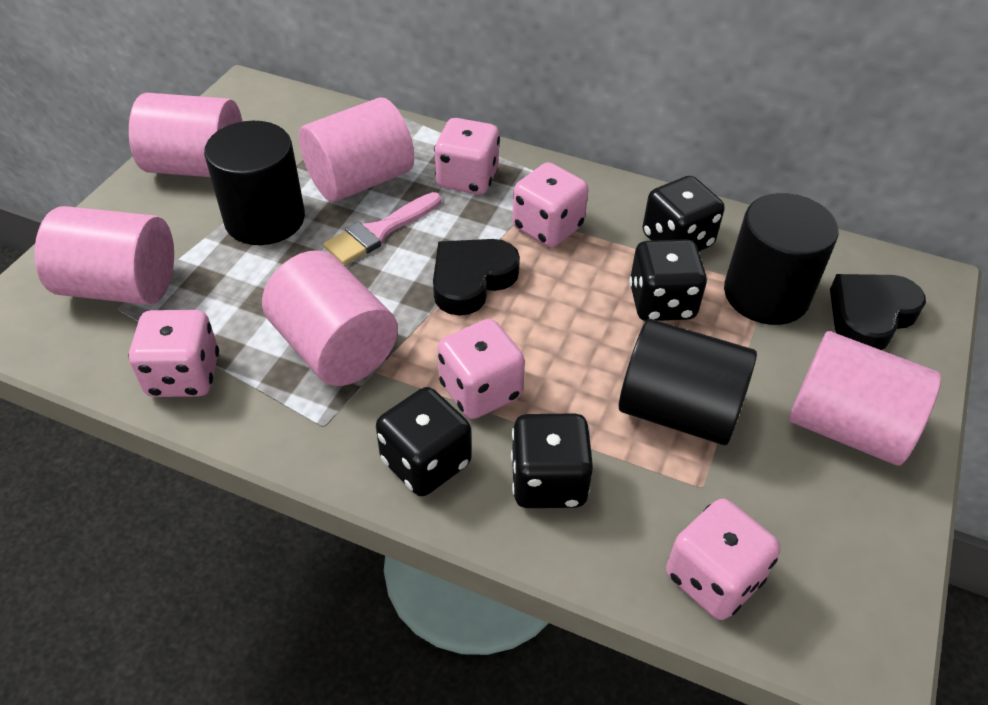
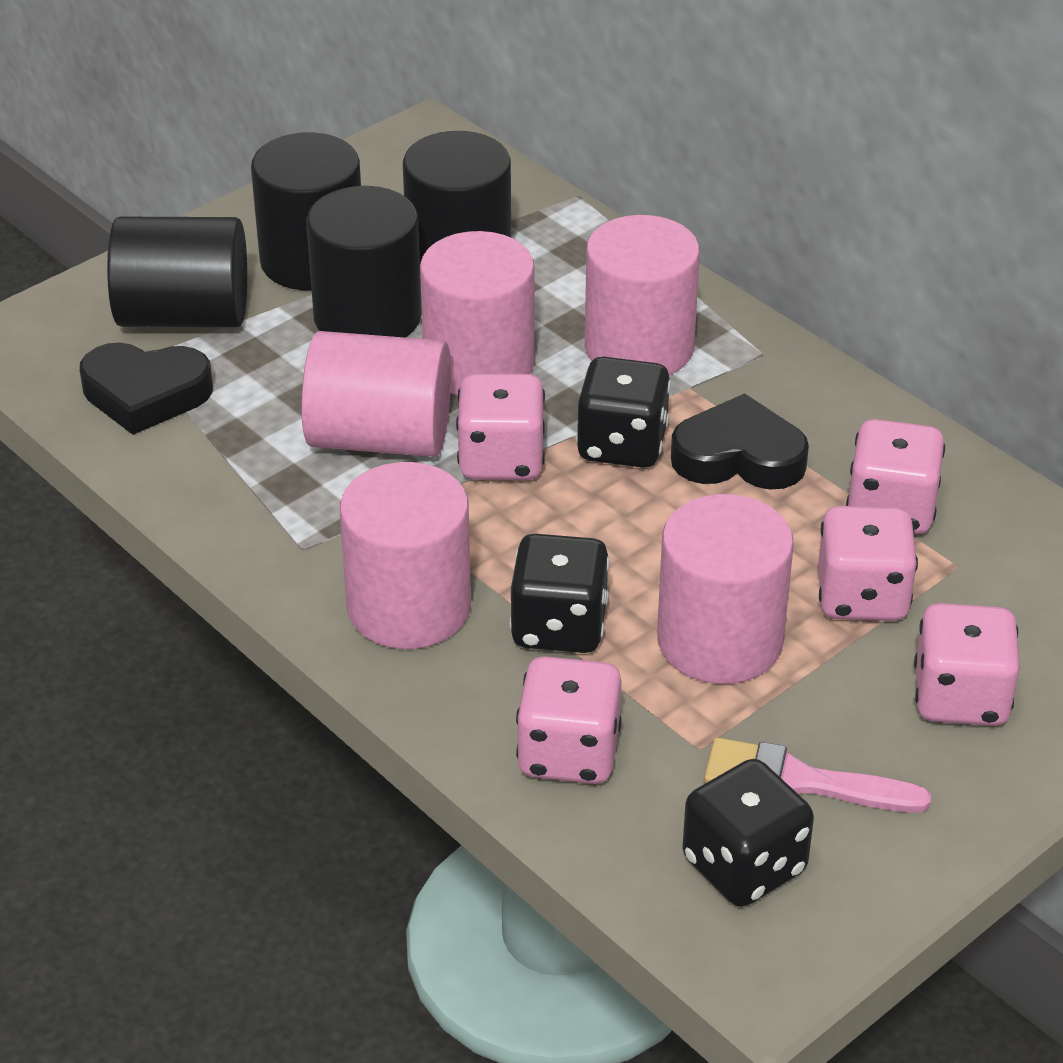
black cylinder: [204,121,305,245] [619,319,757,445] [724,193,839,325] = 3 -> [107,217,247,327] [251,133,361,290] [306,186,422,338] [403,131,511,263] = 4
black dice: [376,387,471,496] [511,414,593,508] [629,239,707,321] [643,176,724,251] = 4 -> [510,534,610,653] [576,357,671,468] [683,759,814,907] = 3

